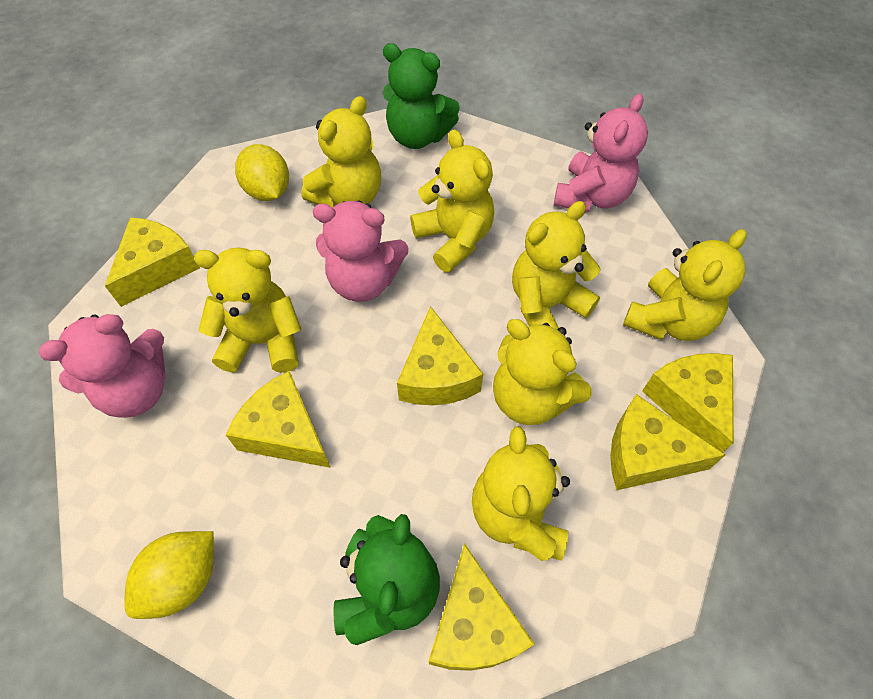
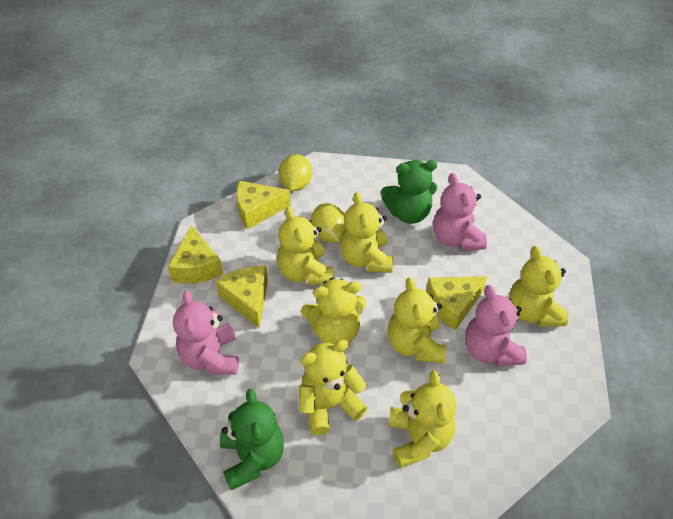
yellow cheese: [105,217,200,307] [226,371,331,468] [397,306,483,405] [429,543,535,671] [610,394,725,490] [642,353,734,453] = 6 -> [168,225,223,283] [215,266,268,328] [236,181,291,230] [426,276,487,330] = 4

